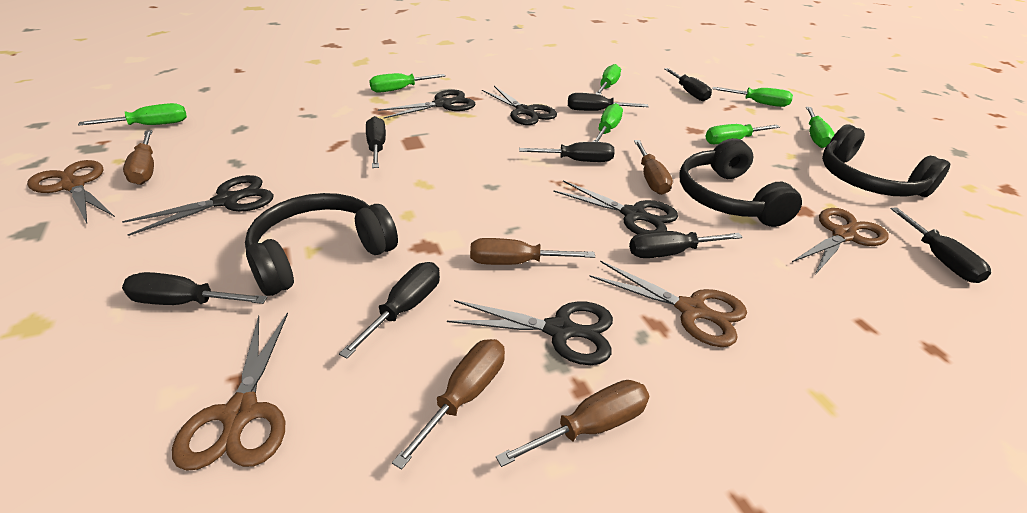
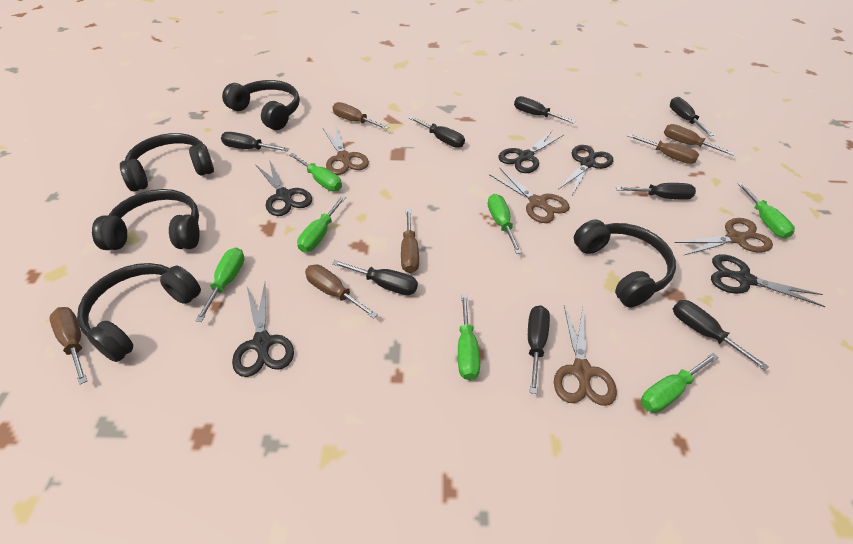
black headphones: [245,193,398,296] [679,138,802,227] [822,124,950,197] = 3 -> [77,263,201,362] [92,189,200,250] [120,133,214,191] [222,80,300,130] [574,220,676,307] = 5
brown screwdriver: [123,130,154,185] [392,339,505,470] [470,238,595,265] [496,380,649,467] [634,140,673,195] = 5 -> [49,307,87,384] [305,264,378,319] [333,102,389,130] [401,209,419,273] [627,134,699,164] [664,124,735,156] = 6

